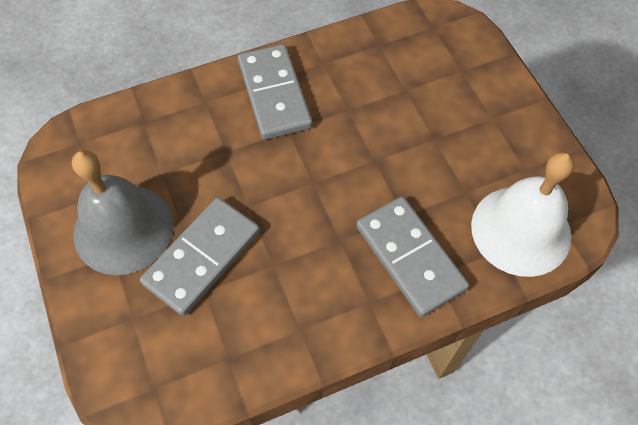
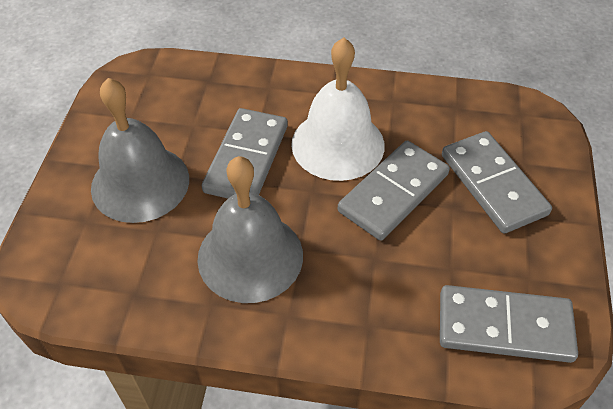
grey bell: [72,150,173,275] = 1 -> [91,78,189,223] [197,156,303,303] = 2
grey domino: [140,197,260,316] [238,44,312,140] [356,197,469,317] = 3 -> [202,108,288,199] [338,141,450,241] [440,285,578,363] [442,131,552,233] = 4

